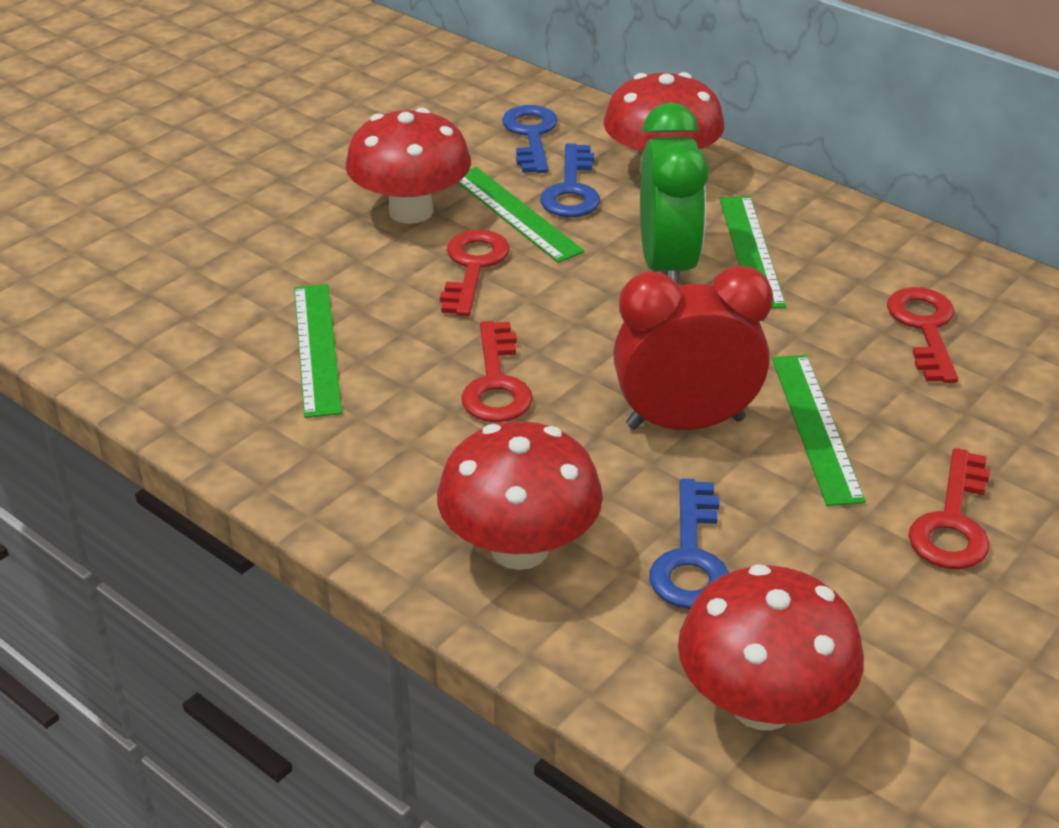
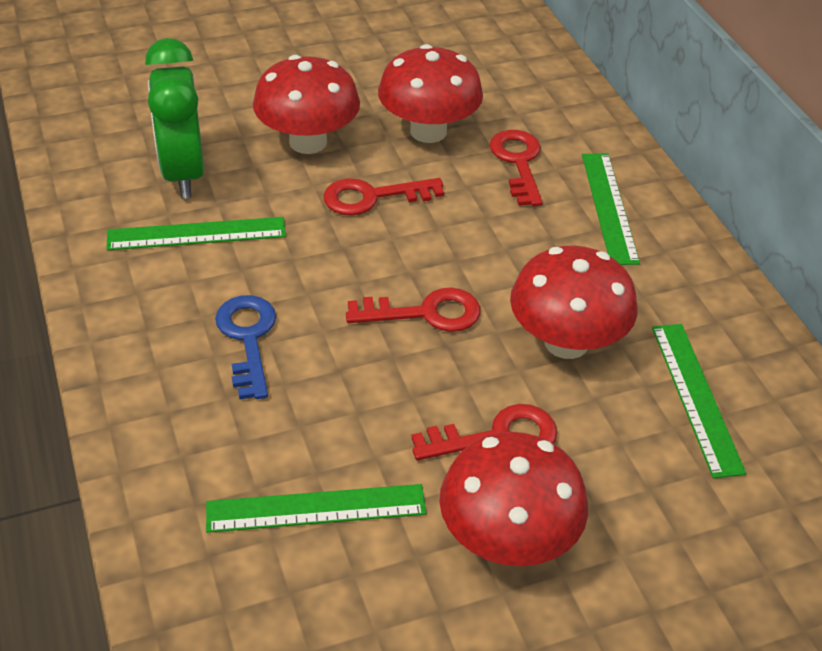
blue key: [502,105,558,173] [540,143,600,217] [649,479,729,609] = 3 -> [215,295,276,399] = 1
red clock: [613,265,773,430] = 1 -> none = 0

